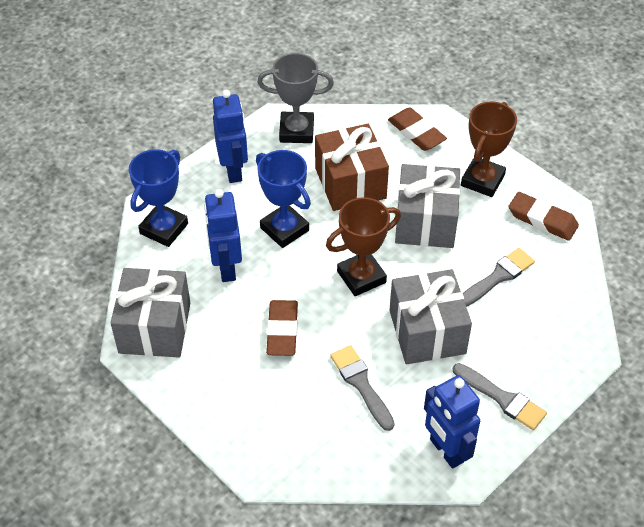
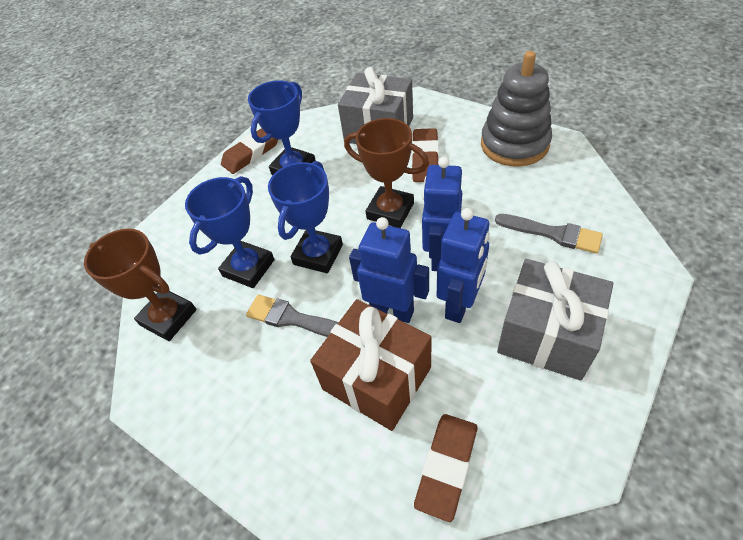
blue trophy: [129,149,188,247] [256,150,311,248] = 2 -> [185,176,275,288] [248,80,316,175] [268,161,343,273] = 3
grey brush: [330,345,395,431] [453,363,547,430] [463,248,535,307] = 3 -> [246,295,339,337] [495,214,603,254] = 2
grey gift: [111,268,190,358] [389,269,472,364] [395,164,460,248] = 3 -> [338,67,413,144] [497,259,613,380] = 2
grey stacking toy: none = 0 -> [481,51,552,167] = 1
grey trophy: [257,53,334,143] = 1 -> none = 0

